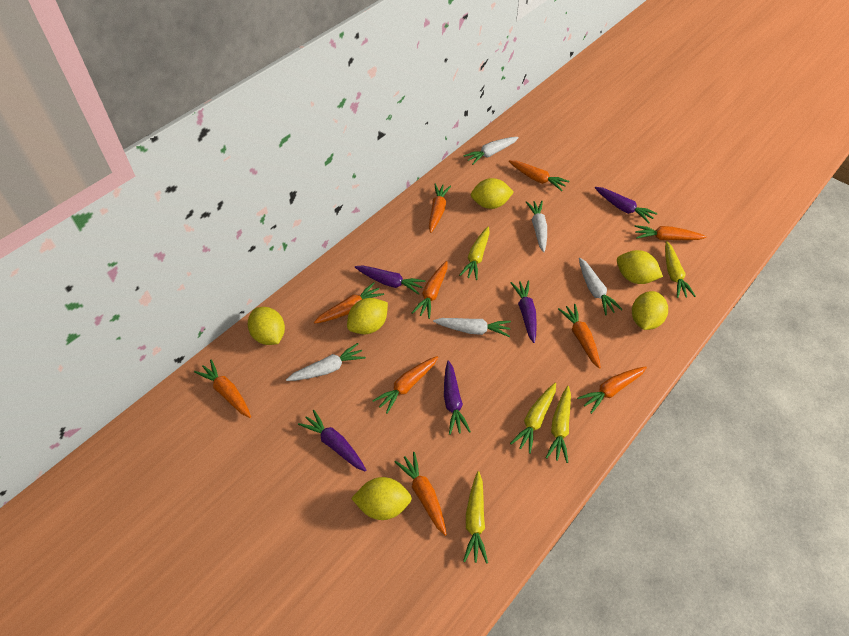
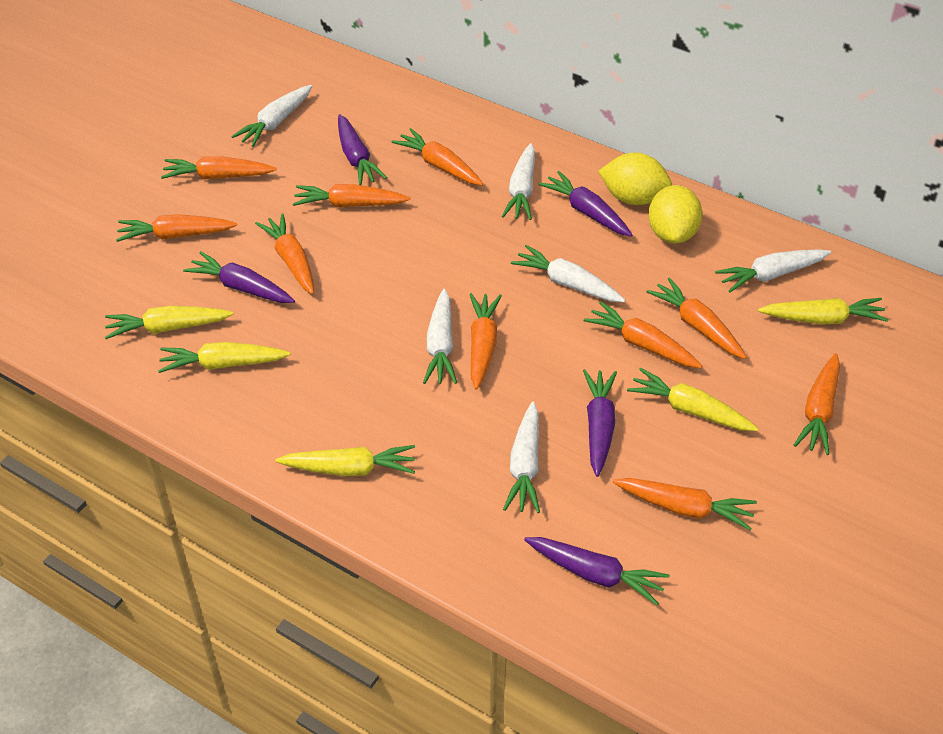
white carrot: [286,343,366,381] [433,318,511,337] [463,137,519,165] [526,201,547,252] [579,258,623,315] = 5 -> [231,85,312,147] [423,289,457,384] [502,143,535,220] [503,401,540,513] [511,245,625,302] [715,249,831,292] = 6
yellow lemon: [248,307,285,345] [347,298,388,334] [351,477,412,520] [471,178,514,209] [617,250,663,284] [632,291,668,330] = 6 -> [598,153,672,205] [648,185,703,244] = 2

